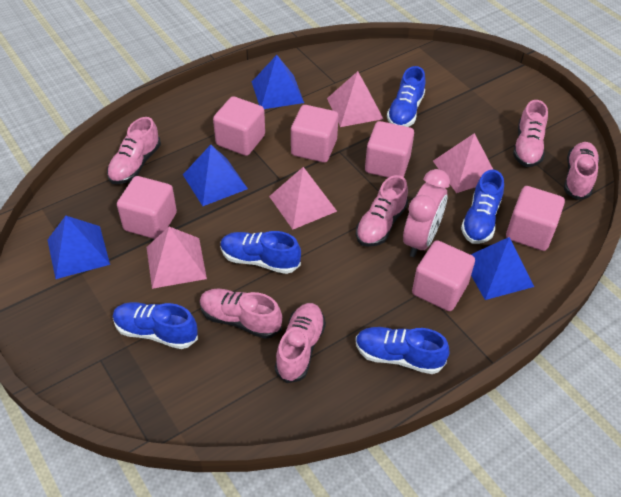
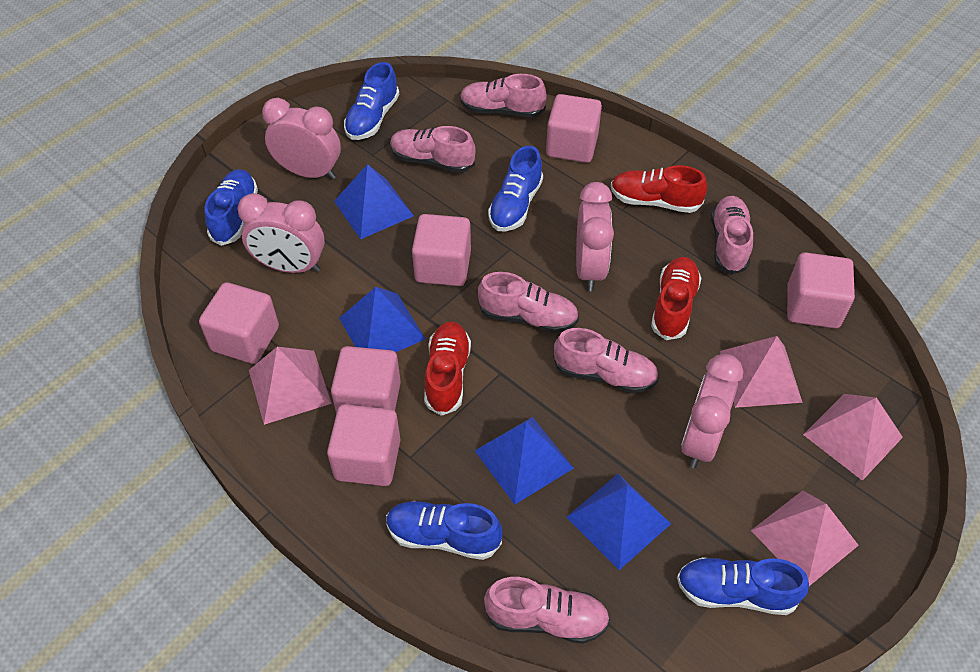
pink clock: [403,169,450,257] = 1 -> [237,193,325,273] [262,98,341,179] [576,182,614,291] [681,354,743,468] = 4
red shoe: none = 0 -> [424,321,471,416] [611,165,707,213] [651,257,701,340] = 3

